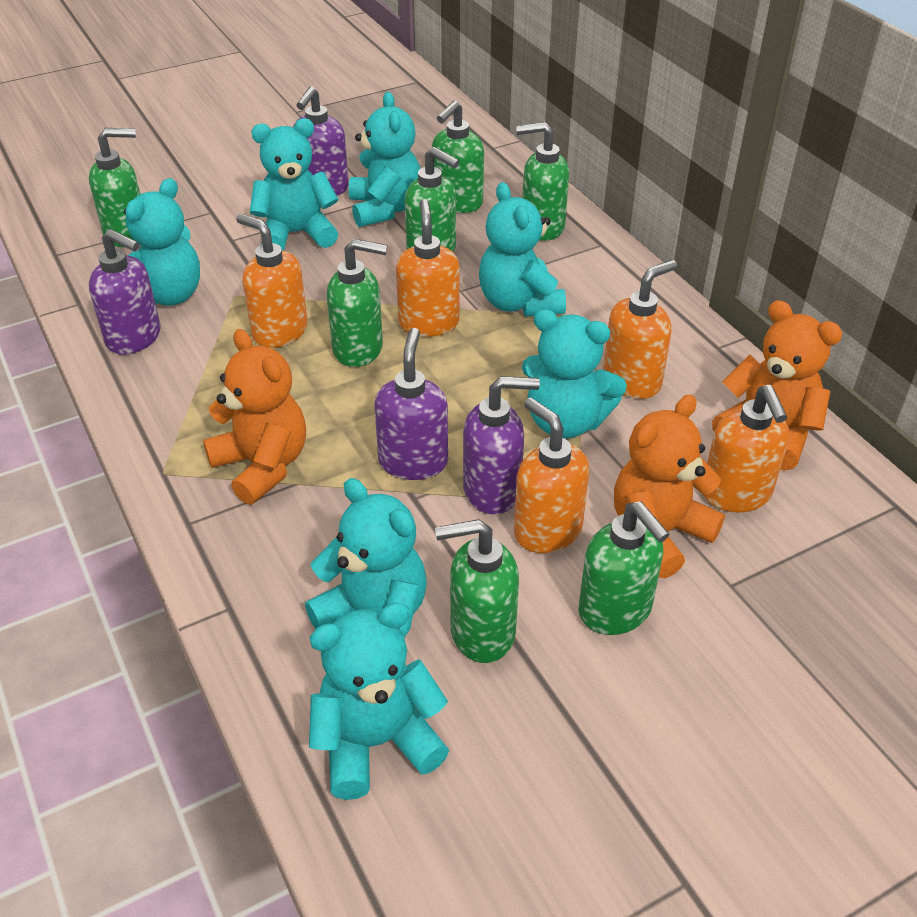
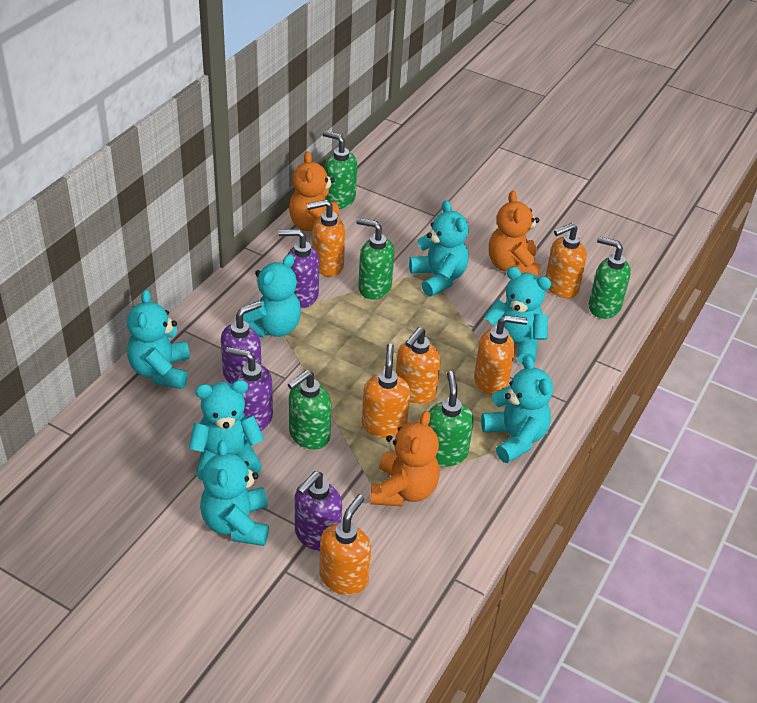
green soap dispenser: [89,128,140,247] [327,239,387,367] [405,147,460,252] [432,101,484,213] [435,519,519,663] [516,122,569,241] [579,501,670,635] = 7 -> [288,370,331,450] [323,131,357,209] [356,218,394,300] [428,371,474,466] [589,236,631,319] = 5
orange soap dispenser: [236,214,308,348] [396,199,460,337] [514,398,589,553] [603,260,677,399] [704,385,789,513] = 5 -> [306,200,345,277] [319,494,371,595] [362,344,410,438] [396,327,441,404] [474,315,528,396] [545,223,587,298] = 6

